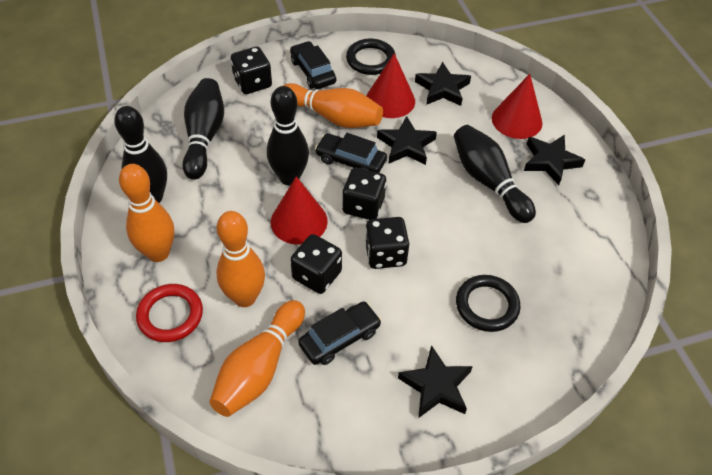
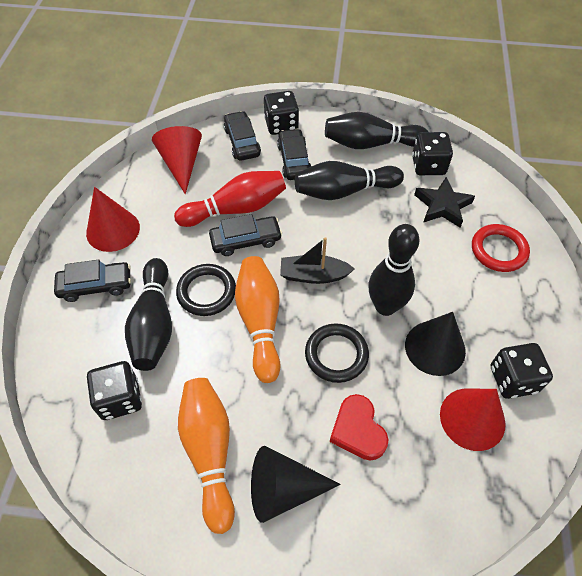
black boat: none = 0 -> [280,237,355,284] = 1
black car: [290,41,336,89] [298,302,381,365] [315,133,387,173] = 3 -> [54,260,131,302] [209,214,282,256] [224,111,261,161] [277,129,312,180] = 4
black cone: none = 0 -> [251,446,341,523] [405,312,466,376] = 2
black star: [377,116,437,165] [398,345,473,418] [415,62,471,106] [524,135,585,185] = 4 -> [414,177,475,227] = 1
orange bowling pin: [119,164,174,262] [209,300,305,417] [216,211,265,307] [283,83,383,128] = 4 -> [178,378,235,534] [235,256,280,383] = 2
red bowling pin: none = 0 -> [174,171,286,227] = 1
red heart: none = 0 -> [330,394,388,461] = 1

